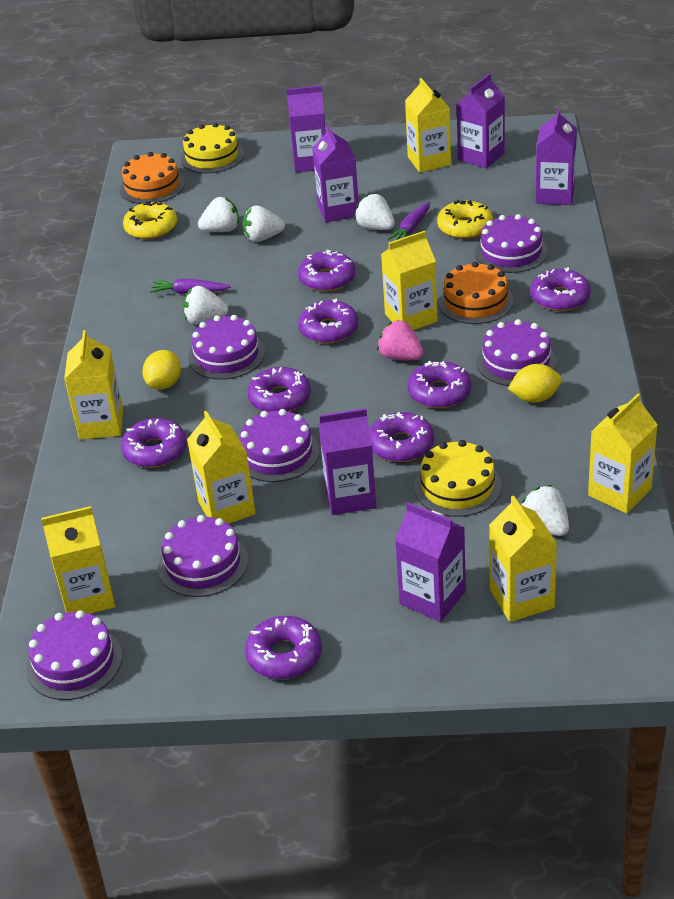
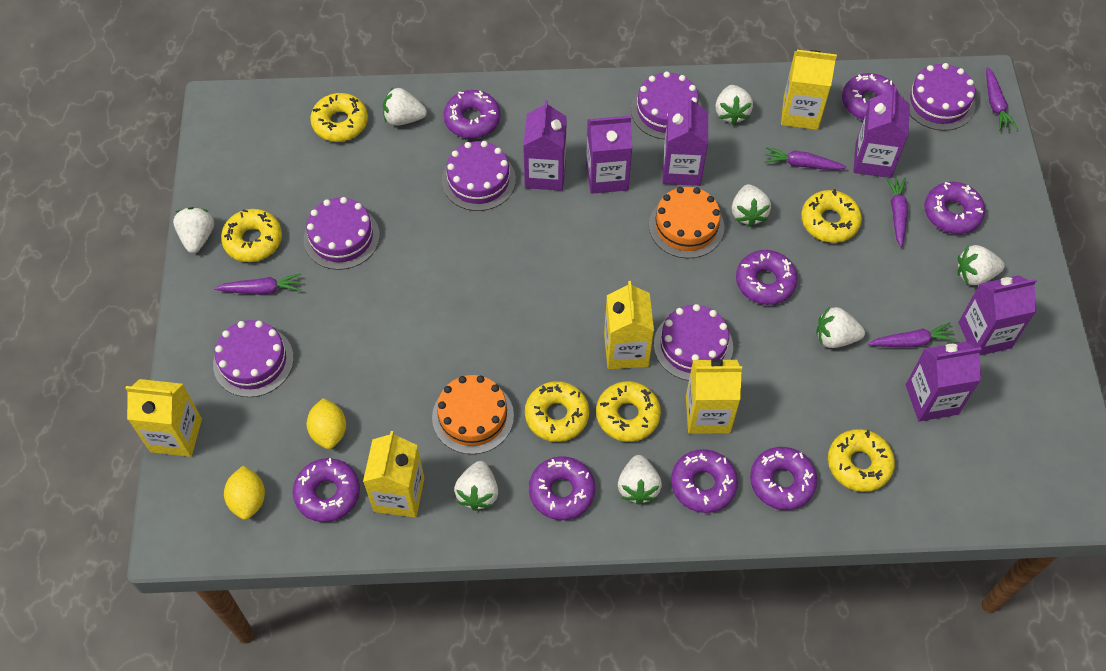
pink strawberry: [377,320,424,360] = 1 -> none = 0
purple carrot: [150,279,231,294] [387,202,430,240] = 2 -> [214,273,301,295] [764,147,847,170] [868,322,957,347] [886,177,908,247] [986,67,1018,131] = 5
white strawberry: [182,286,228,325] [198,197,239,232] [242,205,285,242] [354,194,395,230] [521,485,569,536] = 5 -> [173,207,214,253] [383,87,427,126] [454,461,498,511] [618,455,662,505] [715,85,753,125] [732,184,771,227] [816,307,865,348] [957,245,1005,285] = 8
yellow cake: [180,123,244,173] [414,440,502,517] = 2 -> none = 0
yellow carton: [41,506,115,614] [64,330,123,440] [187,411,256,524] [381,231,438,330] [405,78,451,172] [489,496,557,622] [588,394,658,514] = 7 -> [125,379,202,457] [363,431,424,518] [604,281,654,369] [686,359,742,434] [781,50,837,130] = 5
yellow donut: [123,201,177,239] [437,199,493,239] = 2 -> [221,209,282,262] [310,93,368,142] [525,381,589,442] [596,381,661,442] [801,189,862,243] [828,429,895,492] = 6

